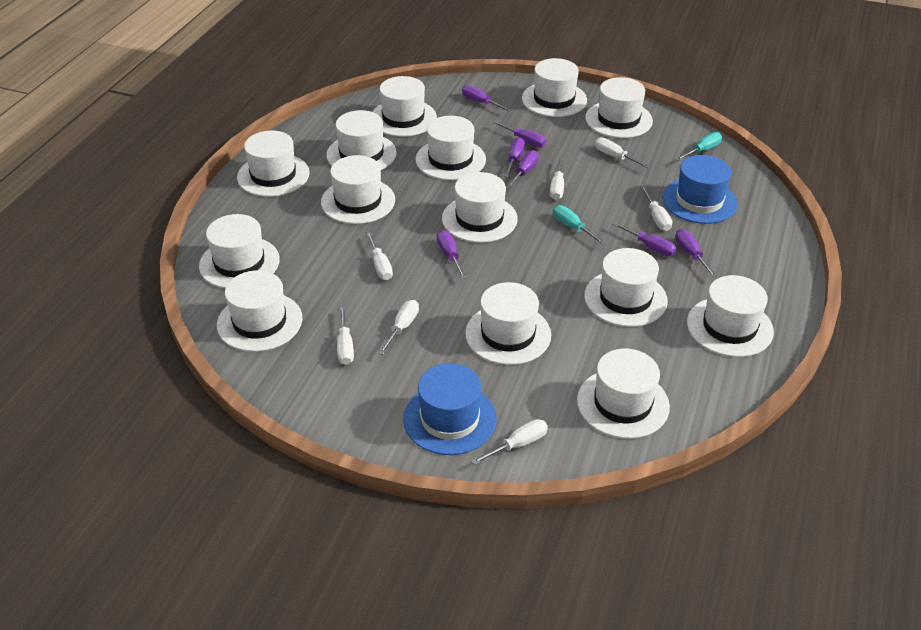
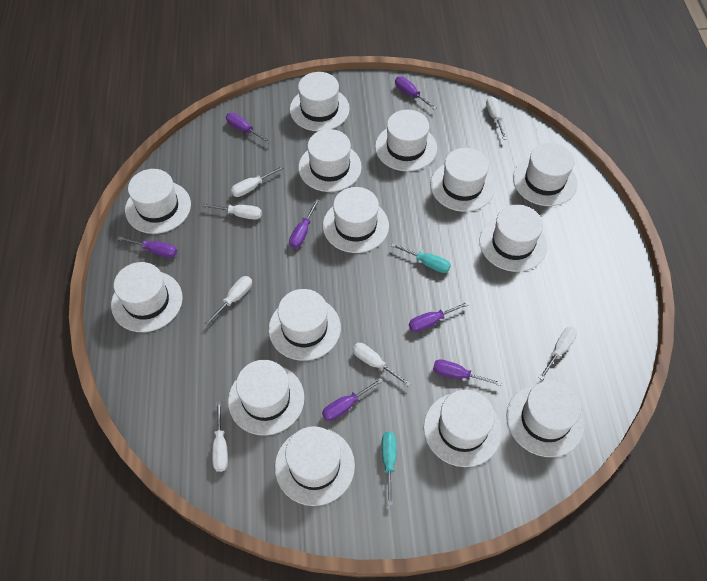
blue hat: [403,363,497,455] [662,155,738,224] = 2 -> none = 0

